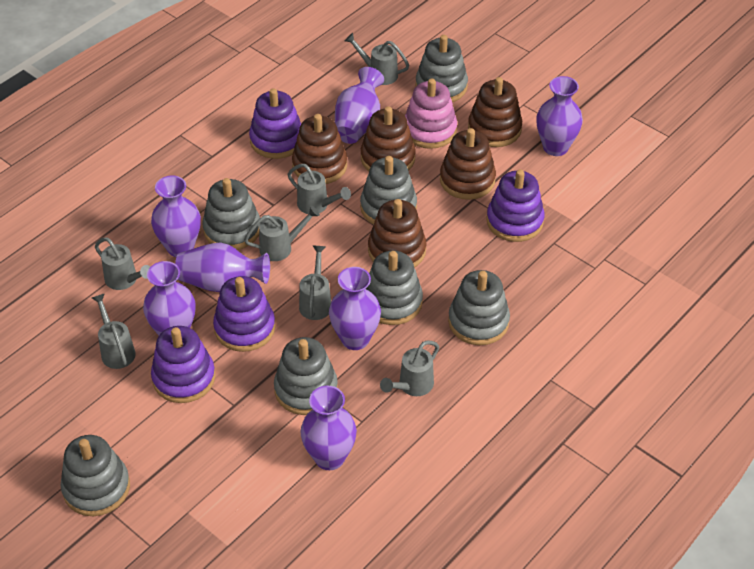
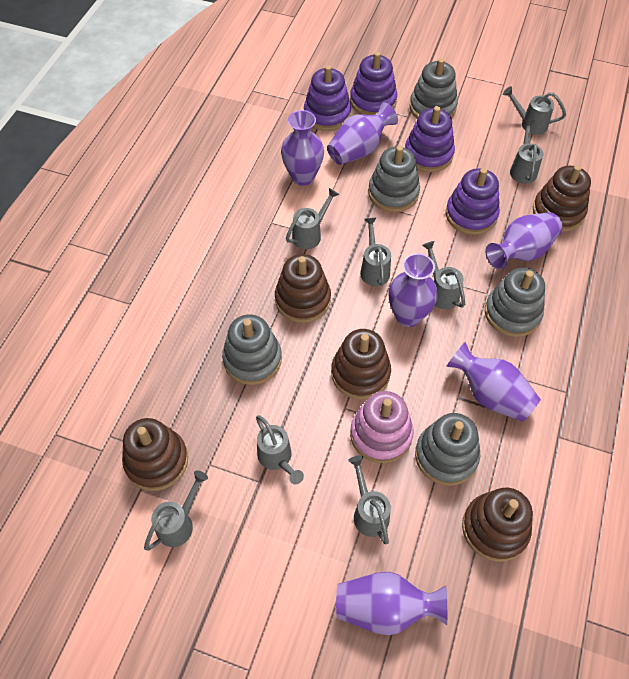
grey stacking toy: [61,435,130,516] [202,178,260,250] [274,337,338,415] [360,156,417,225] [366,251,423,325] [415,35,468,102] [448,270,510,345] = 7 -> [222,315,282,385] [368,146,420,212] [410,58,458,118] [415,413,480,486] [485,268,545,337] = 5
grey watering can: [92,293,136,369] [95,237,150,290] [244,206,320,261] [288,164,351,214] [299,246,331,320] [345,33,409,85] [380,340,439,396] = 7 -> [144,470,208,551] [256,415,304,484] [286,188,339,249] [348,455,391,545] [360,217,391,286] [422,241,465,309] [503,86,566,135] [510,120,543,184] = 8
purple vase: [143,261,196,335] [151,176,201,257] [175,242,270,292] [300,386,357,470] [329,267,381,350] [335,67,384,144] [536,76,583,156] = 7 -> [281,110,324,186] [327,102,398,165] [336,572,447,635] [389,253,438,327] [446,342,541,422] [486,212,563,270] = 6

